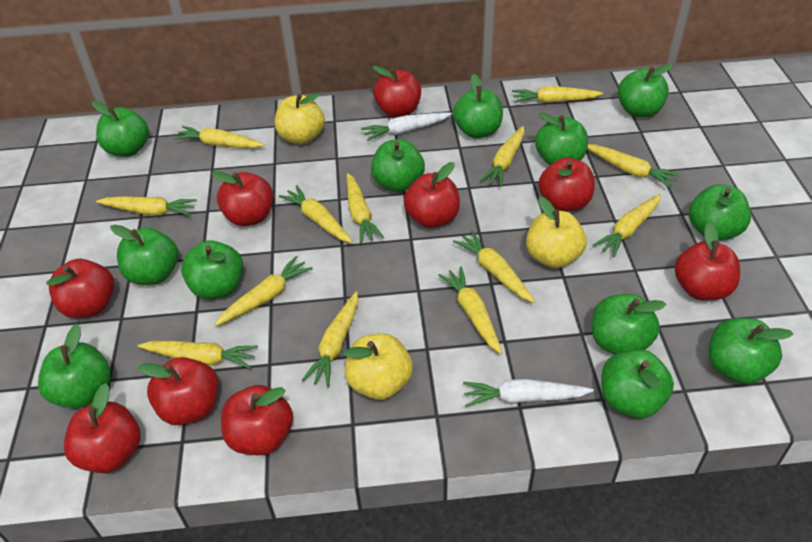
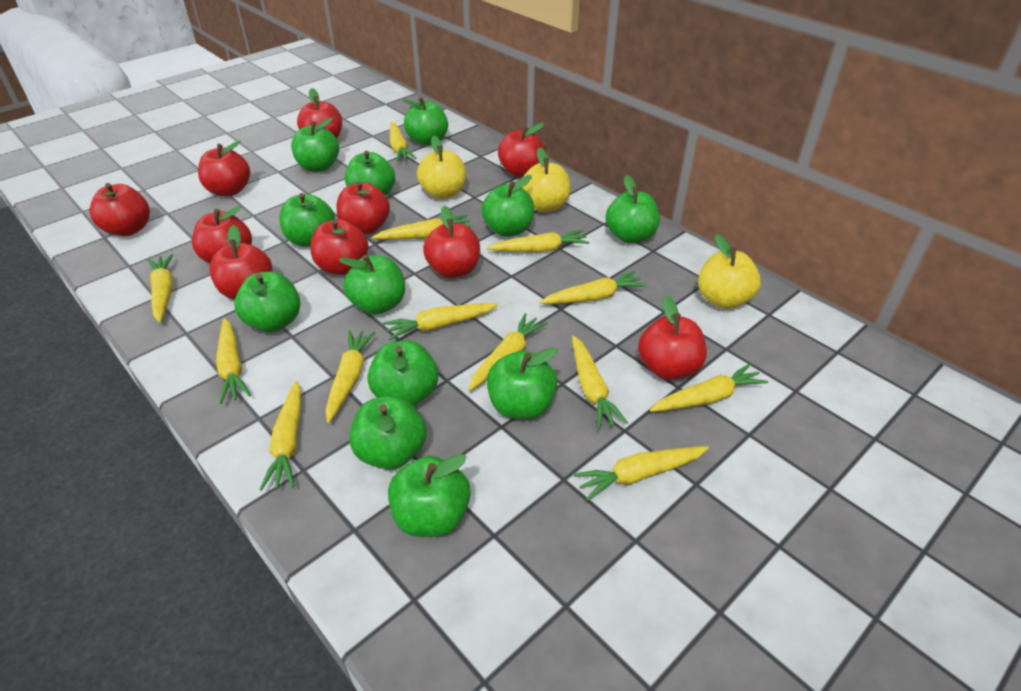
red apple: [46,259,114,318] [64,383,141,473] [138,357,218,425] [212,171,273,226] [221,385,293,455] [372,66,421,117] [404,162,460,228] [539,158,595,212] [675,222,740,300] = 9 -> [90,183,150,236] [192,206,252,263] [198,140,250,196] [209,225,272,300] [297,88,342,139] [311,219,368,275] [337,181,390,234] [423,206,480,278] [498,123,545,177] [638,296,707,380] = 10
white carrot: [361,112,452,141] [463,379,594,407] = 2 -> none = 0

